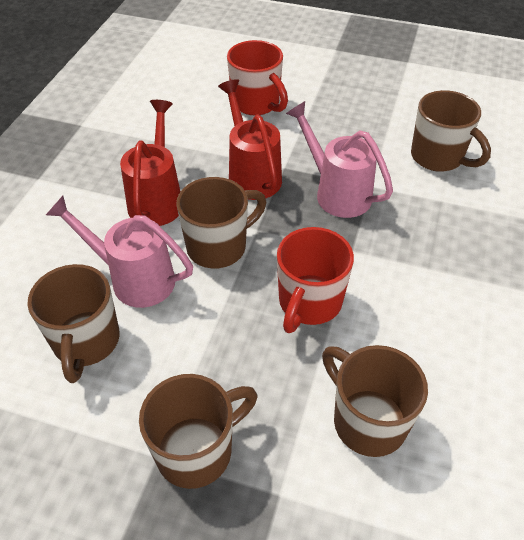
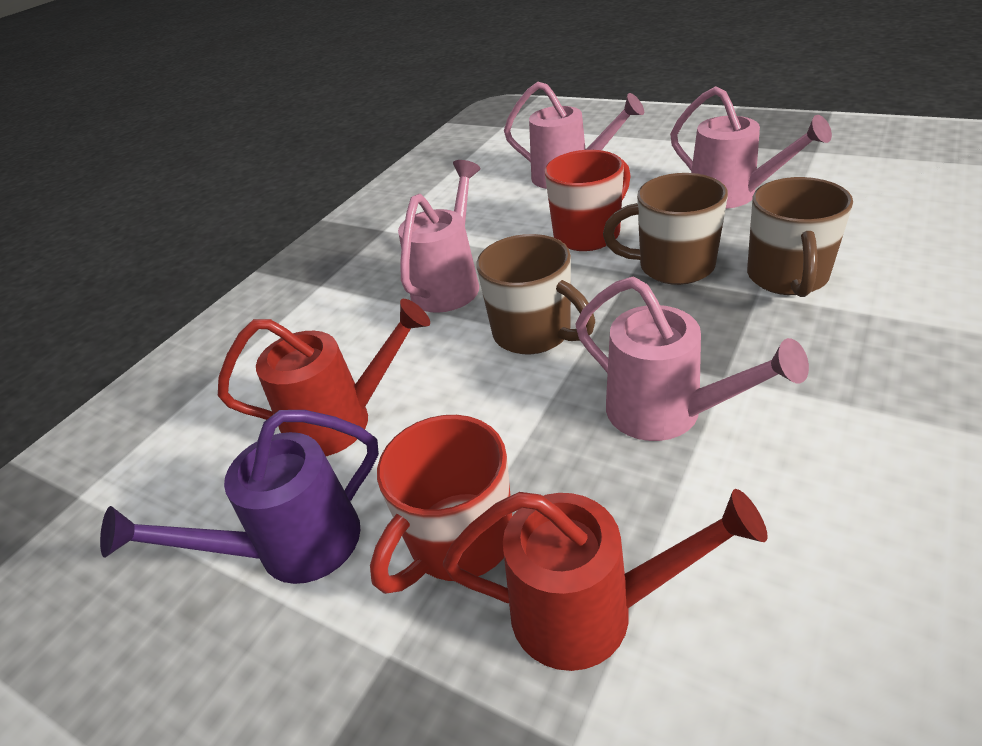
brown mug: [27,264,120,383] [139,374,257,489] [176,177,266,269] [322,345,428,457] [411,90,491,172] = 5 -> [476,234,595,354] [603,173,728,285] [747,177,853,297] = 3
pink watering can: [46,196,193,308] [286,101,393,218] = 2 -> [398,160,480,313] [504,82,644,189] [576,277,809,441] [670,86,832,209] = 4
purple watering can: none = 0 -> [100,410,379,584] = 1

